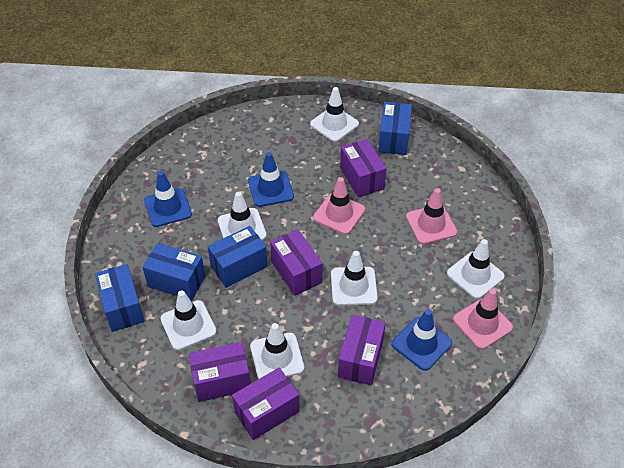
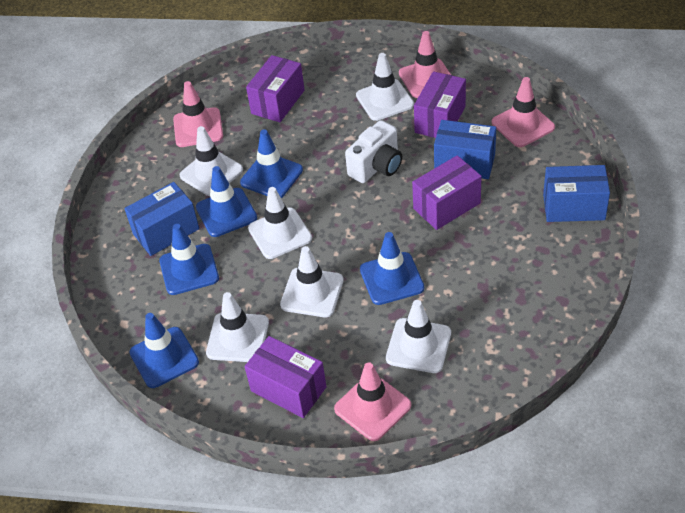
blue box: [95,264,145,332] [143,243,205,301] [208,226,268,288] [378,102,412,155] = 4 -> [124,182,199,256] [434,120,496,179] [543,165,610,222] = 3
blue traffic cone: [144,171,192,227] [248,152,294,207] [392,309,452,371] = 3 -> [129,313,199,388] [159,224,219,295] [196,166,257,237] [240,129,303,198] [360,232,424,305] = 5
pink traffic cone: [313,177,365,235] [406,188,457,244] [453,289,513,349] = 3 -> [173,81,223,147] [334,362,411,441] [399,31,451,98] [492,77,555,147] = 4
purple box: [189,342,251,402] [232,367,300,440] [270,230,323,296] [338,315,386,385] [340,139,387,198] = 5 -> [245,336,327,418] [246,55,305,122] [412,155,482,230] [414,71,466,138] = 4
white camera: none = 0 -> [345,120,402,183] = 1

